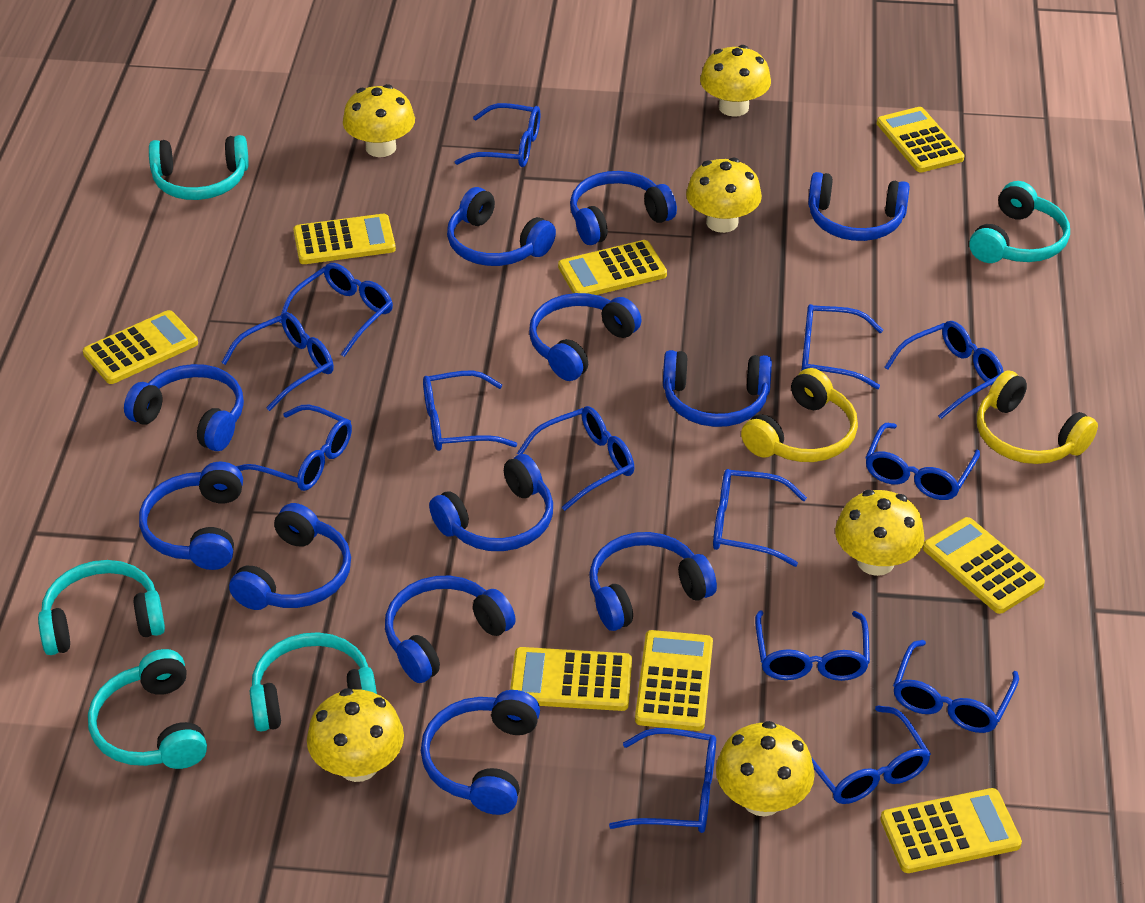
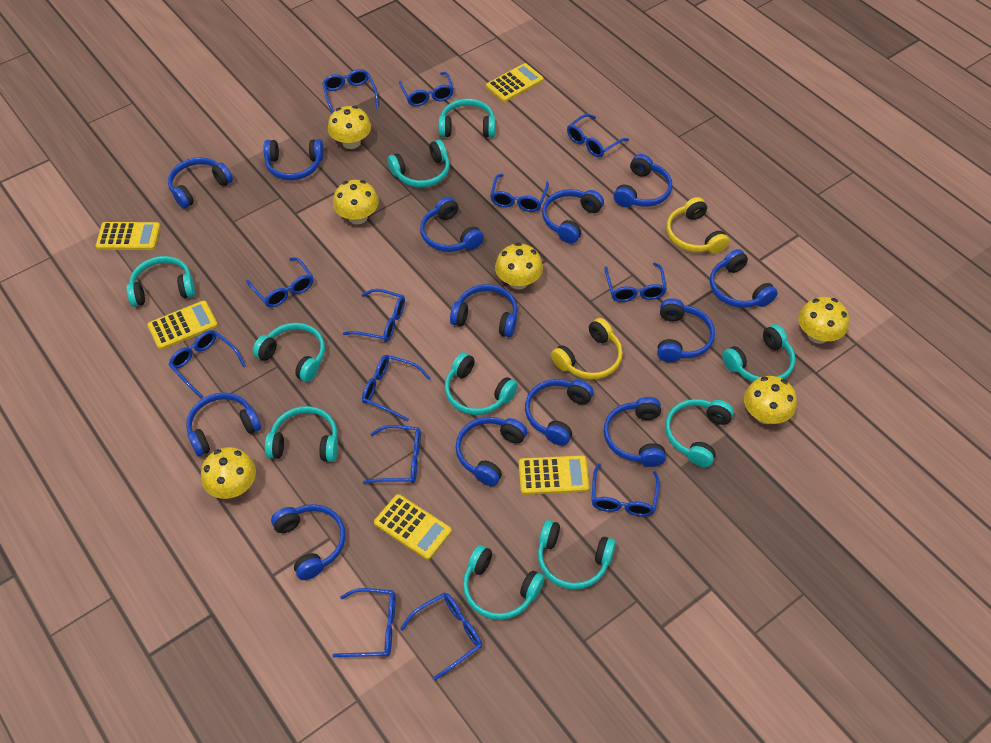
blue glasses: [221,312,334,411] [236,405,352,491] [279,263,393,357] [423,371,517,451] [455,103,540,167] [517,406,634,511] [609,728,716,833] [713,469,807,567] [755,610,870,681] [801,304,883,389] [812,705,931,804] [865,423,980,500] [884,321,1004,419] [893,640,1019,733] = 14 -> [169,330,246,399] [246,257,313,307] [322,69,379,113] [333,588,396,657] [343,289,405,342] [362,355,431,422] [363,425,421,484] [399,72,454,106] [400,593,482,681] [490,174,549,212] [567,114,629,157] [591,463,660,517] [605,263,667,302] = 13
blue headphones: [124,364,244,451] [139,462,243,570] [229,503,351,610] [385,576,516,683] [421,690,540,815] [429,454,553,551] [447,187,556,266] [529,293,642,381] [570,171,677,245] [589,532,717,631] [663,350,772,427] [808,172,910,241] = 12 -> [168,157,233,209] [186,393,261,456] [263,139,324,180] [271,504,346,580] [420,197,484,252] [450,284,518,337] [455,417,527,486] [525,379,594,446] [542,189,604,244] [604,397,666,467] [614,154,672,207] [657,298,715,362] [710,249,778,308] = 13
turquoise headphones: [38,560,165,655] [88,649,207,769] [149,135,248,200] [250,632,377,732] [969,181,1070,263] = 5 -> [127,256,195,307] [253,323,325,382] [265,406,338,462] [388,140,450,187] [439,99,495,138] [445,352,518,415] [463,545,545,620] [538,520,616,590] [665,399,734,467] [722,324,795,382] = 10
yellow calculator: [83,310,198,384] [293,214,396,264] [510,647,632,711] [558,240,667,295] [635,630,713,731] [877,107,964,172] [880,788,1022,873] [923,517,1045,614] = 8 -> [96,222,161,250] [147,300,218,350] [374,494,452,560] [486,63,544,102] [519,455,590,495] = 5

